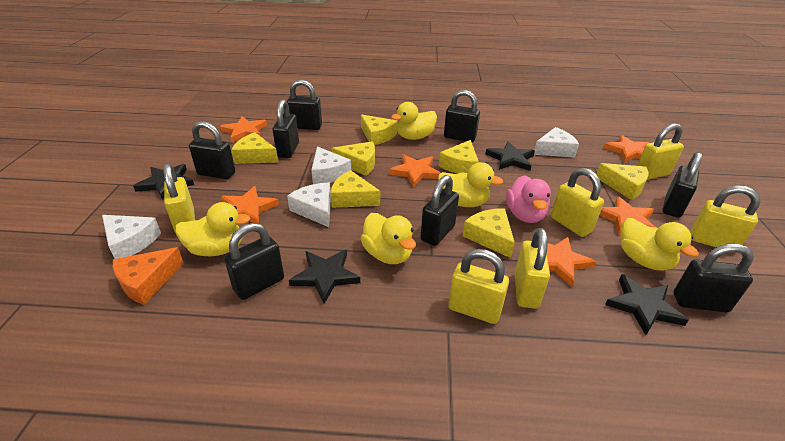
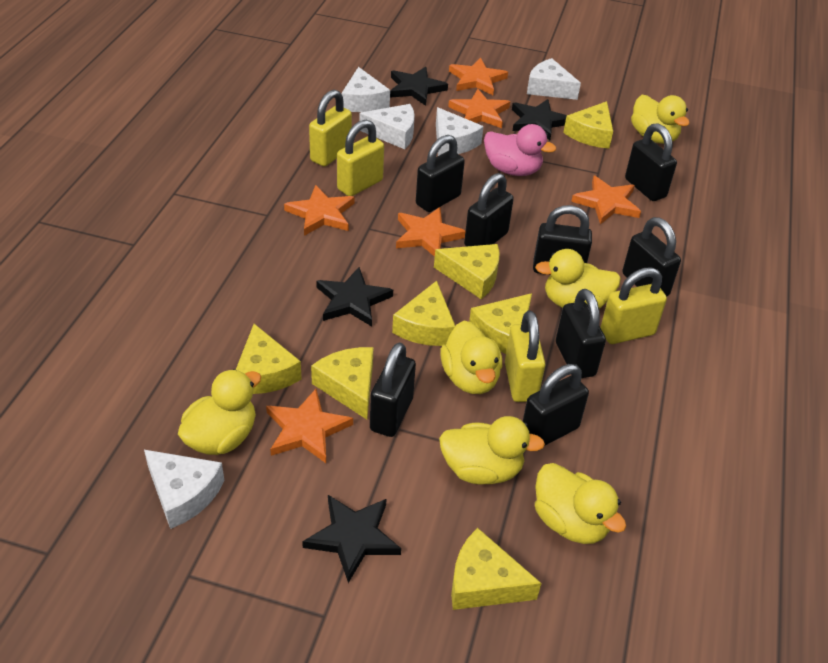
orange cheese: [113,247,184,305] = 1 -> none = 0
white cheese: [102,215,161,259] [287,182,331,227] [311,146,351,184] [534,127,579,158] = 4 -> [144,450,224,529] [342,67,390,112] [359,104,415,149] [436,107,484,156] [527,58,581,100] = 5
yellow duck: [175,202,250,256] [360,213,416,264] [391,102,437,140] [438,162,503,207] [620,218,699,271] = 5 -> [178,369,261,455] [439,416,545,485] [440,321,502,394] [535,249,621,309] [535,463,626,544] [631,95,690,144] = 6
yellow padlock: [163,163,195,232] [448,249,509,324] [515,228,550,309] [551,168,604,237] [637,123,684,180] [690,185,760,247] = 6 -> [309,90,352,167] [337,120,384,196] [505,311,545,402] [600,268,667,344] = 4

